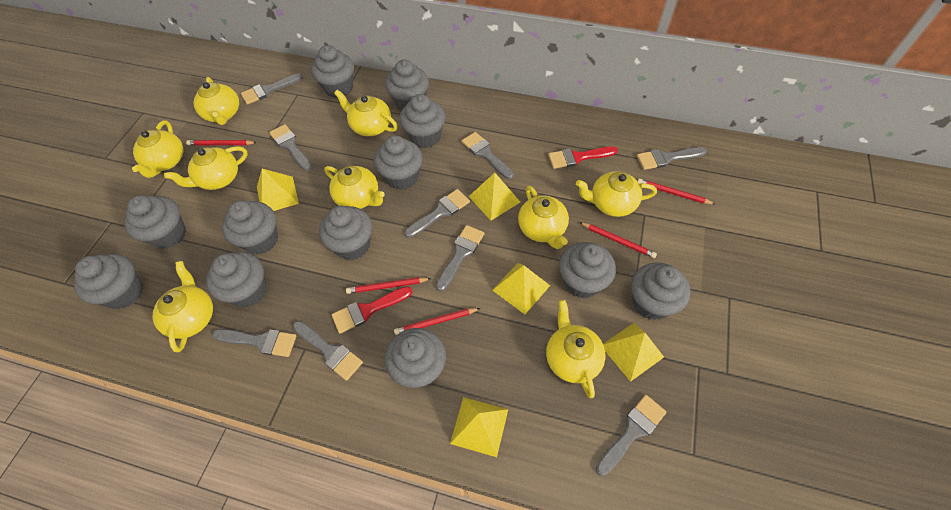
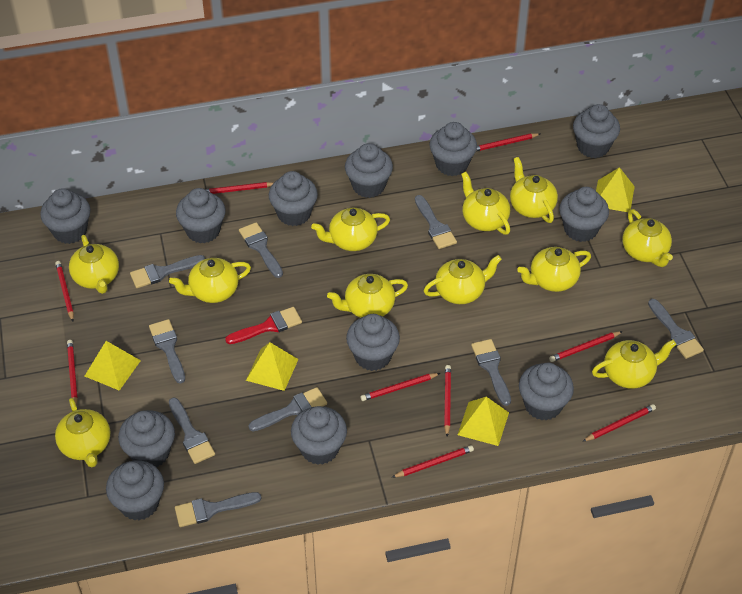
red brush: [332,286,413,334] [548,147,618,169] = 2 -> [225,307,302,344] = 1
red pencil: [186,140,257,145] [346,277,431,294] [394,308,480,335] [579,222,657,258] [638,179,715,204] = 5 -> [55,261,74,321] [67,340,78,405] [206,182,273,194] [360,373,440,401] [392,445,474,477] [444,365,451,436] [476,133,540,152] [549,331,623,362] [582,404,656,442] = 9
yellow pyramid: [257,169,299,211] [450,397,508,457] [469,173,520,220] [492,263,550,314] [603,323,664,382] = 5 -> [85,341,141,391] [246,342,298,391] [458,397,509,446] [596,167,635,212] = 4
yellow teapot: [132,121,184,178] [153,261,213,352] [164,146,248,190] [194,77,239,125] [324,166,385,209] [334,90,398,136] [518,186,569,249] [546,300,606,398] [576,171,657,217] = 9 -> [55,398,110,467] [69,235,119,294] [169,258,251,303] [311,207,390,251] [327,274,408,318] [424,255,502,304] [461,172,510,235] [510,157,558,223] [517,247,591,292] [592,340,677,389] [622,209,673,267] = 11

